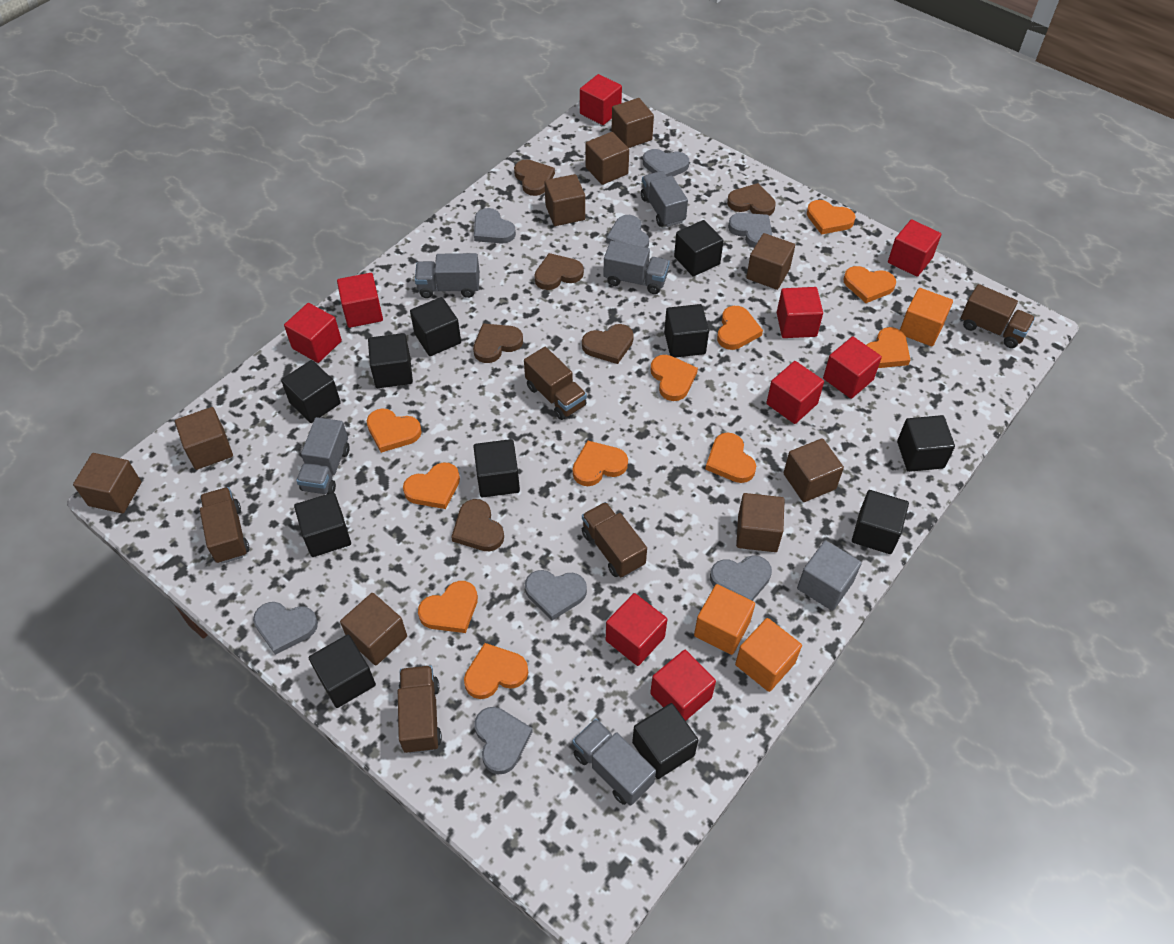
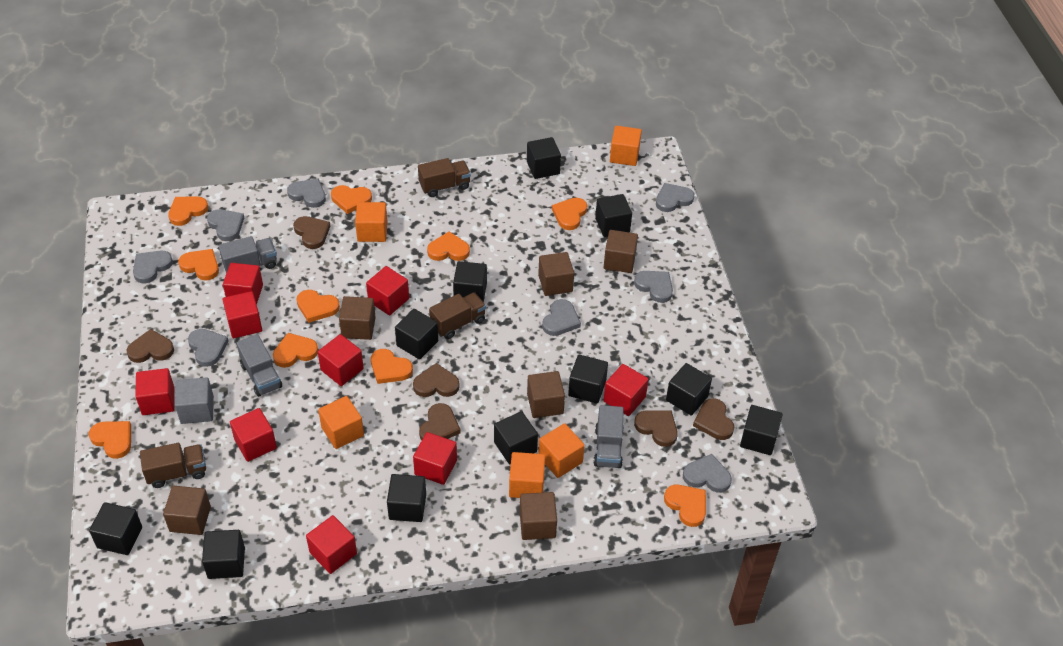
brown cube: [73,453,141,513] [175,407,233,470] [340,593,407,665] [545,174,585,226] [586,132,629,185] [612,98,654,148] [736,493,785,552] [746,233,795,290] [784,438,844,502] = 9 -> [163,486,211,535] [339,296,375,340] [520,492,557,540] [527,371,565,418] [538,252,574,296] [604,230,638,273] = 6
brown truck: [200,487,250,564] [398,665,442,753] [524,347,587,420] [582,502,647,578] [961,284,1035,348] = 5 -> [140,443,206,488] [418,158,471,197] [429,292,486,339] = 3
grey truck: [296,417,350,494] [415,253,480,298] [573,719,656,806] [604,241,670,294] [641,171,688,227] = 5 -> [219,236,277,273] [236,334,282,397] [593,405,624,468] = 3
orange cube: [694,584,755,655] [735,618,802,692] [900,288,953,346] = 3 -> [318,396,364,449] [355,202,387,242] [509,452,545,498] [539,423,585,478] [610,126,642,166] = 5
orange heart: [367,408,422,453] [403,462,460,509] [418,581,478,633] [464,643,528,699] [573,440,628,486] [650,355,698,401] [705,433,756,483] [717,306,763,350] [807,200,856,235] [843,266,896,303] [867,327,910,368] = 11 -> [89,421,131,459] [168,197,208,226] [178,249,219,280] [273,333,318,368] [297,290,340,323] [331,185,372,214] [371,349,413,384] [427,232,470,261] [552,198,587,230] [664,485,706,527] = 10

